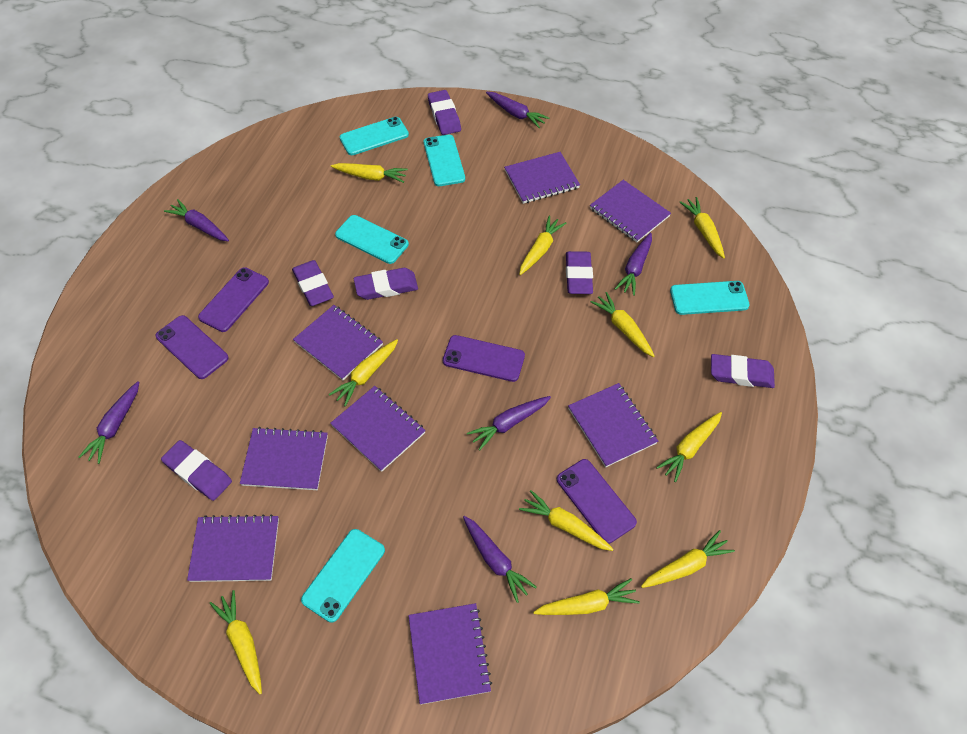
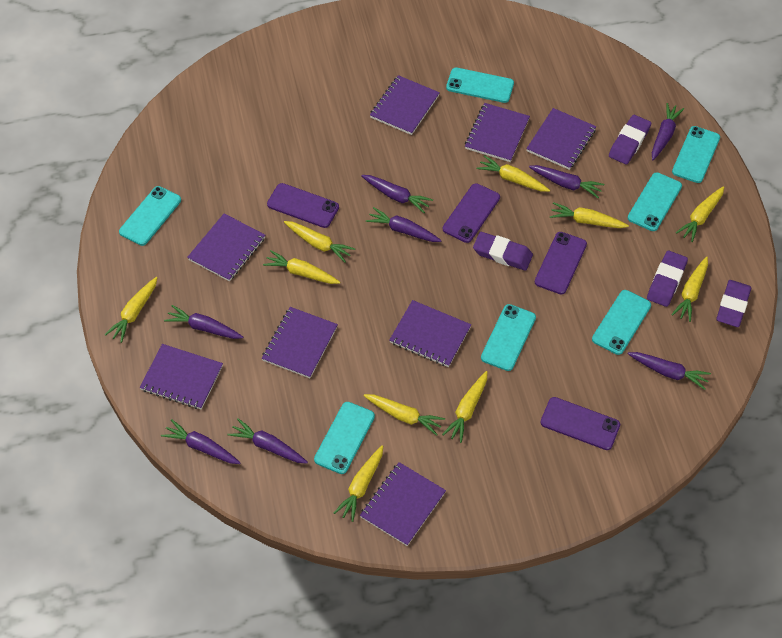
purple carrot: [79,381,139,464] [164,199,229,241] [463,516,537,603] [467,396,551,451] [486,92,549,128] [615,233,652,296] = 6 -> [161,419,240,464] [164,305,243,339] [227,418,308,464] [361,175,433,213] [366,207,442,242] [529,165,604,198] [628,352,711,390] [652,103,684,160] = 8
purple eraser: [161,440,232,501] [292,260,334,306] [354,268,418,300] [428,90,461,135] [566,251,593,294] [711,354,775,388] = 6 -> [473,232,533,271] [609,115,651,165] [647,251,688,307] [716,280,751,327] = 4
turquoise phone: [301,529,385,623] [335,215,409,264] [340,117,409,155] [424,134,465,186] [670,281,750,315] = 5 -> [119,186,181,246] [314,402,375,474] [446,67,514,103] [481,304,536,371] [592,290,651,355] [628,172,682,231] [672,126,720,183] = 7

